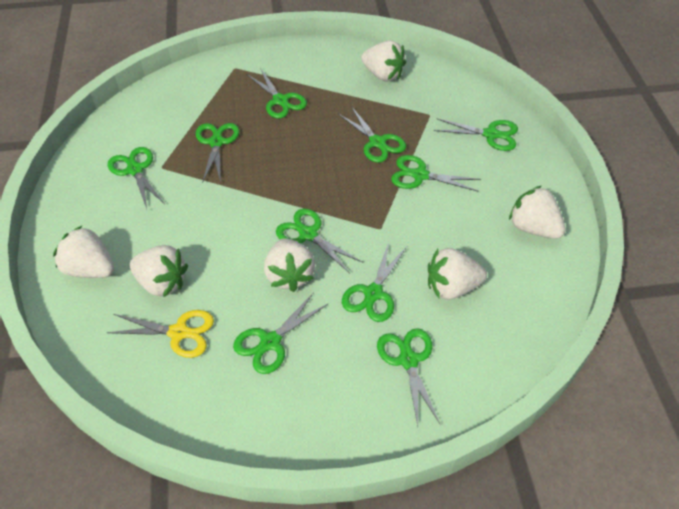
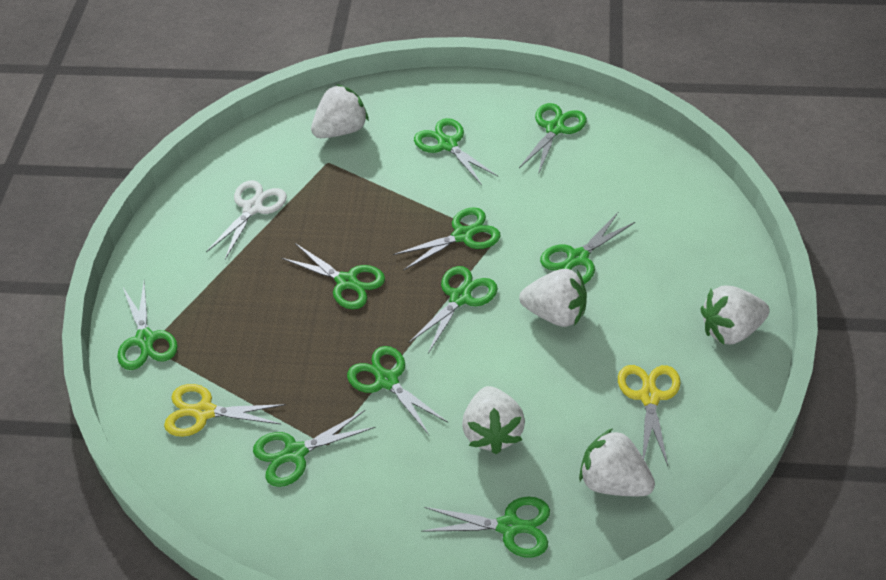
white scissors: none = 0 -> [206,180,287,259] = 1
white strawberry: [53,226,114,278] [129,245,188,298] [264,238,315,292] [361,41,406,82] [428,248,487,300] [509,186,565,239] = 6 -> [311,84,369,138] [462,386,525,454] [519,269,587,327] [579,428,655,496] [700,286,770,345] = 5
yellow scissors: [106,310,214,358] = 1 -> [164,384,286,437] [618,365,681,466] = 2

